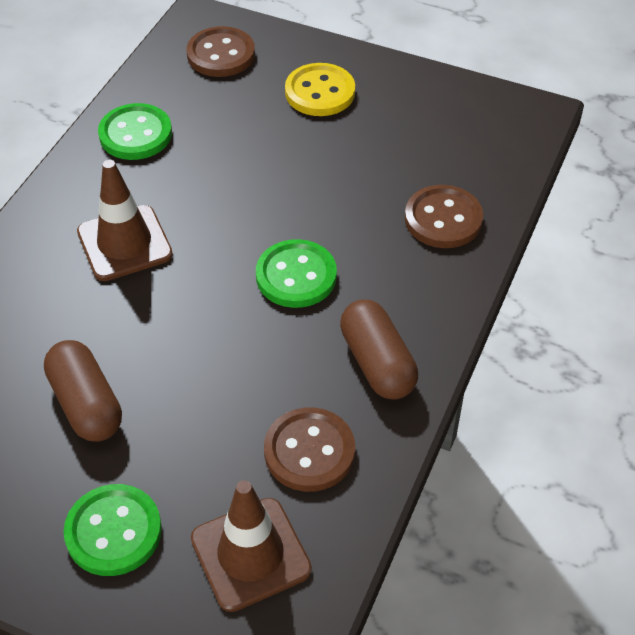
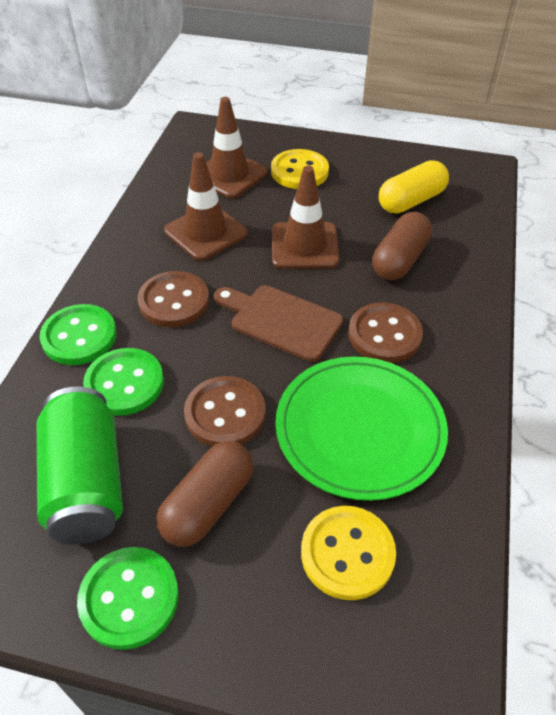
brown cutting board: none = 0 -> [214,285,344,362] = 1
brown traffic cone: [77,160,173,281] [191,480,312,612] = 2 -> [164,152,248,261] [206,97,268,198] [272,166,340,269] = 3
green can: none = 0 -> [37,387,123,545] = 1
green plate: none = 0 -> [275,357,448,501] = 1
yellow button: [285,63,355,116] = 1 -> [271,149,329,189] [301,506,396,600] = 2
yellow capsule: none = 0 -> [379,160,449,214] = 1

